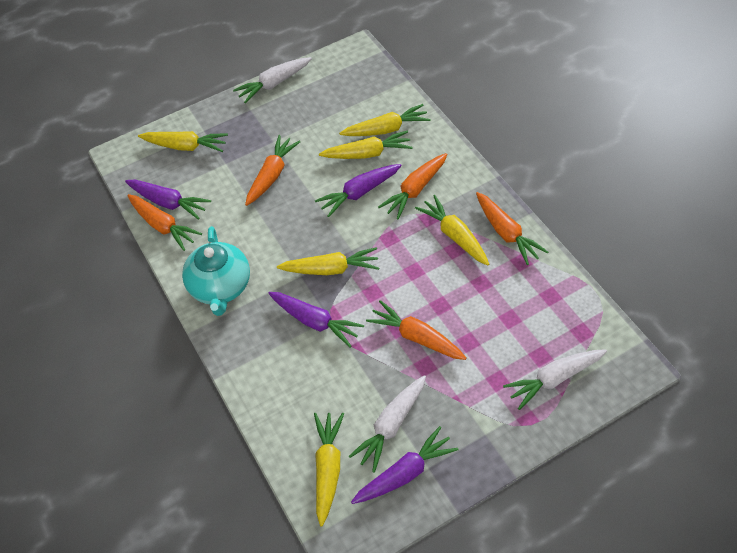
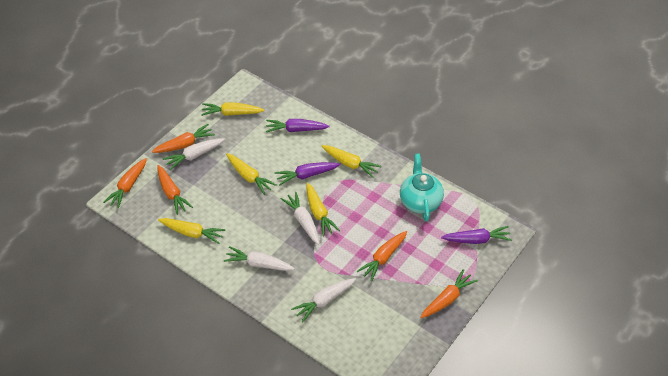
purple carrot: [125,180,211,220] [268,292,364,347] [315,164,402,217] [351,426,459,504] = 4 -> [266,119,330,132] [275,162,340,186] [441,226,512,244] = 3
white carrot: [233,57,312,103] [349,375,426,473] [503,349,607,410] = 3 -> [163,138,225,170] [224,246,295,271] [280,192,319,245] [291,278,356,323] = 4
yellow carrot: [138,131,228,152] [277,247,379,275] [314,413,344,527] [319,131,413,159] [339,104,431,136] [415,195,489,265] = 6 -> [158,218,226,244] [201,102,264,116] [226,153,277,195] [307,183,340,236] [322,145,382,178] = 5

